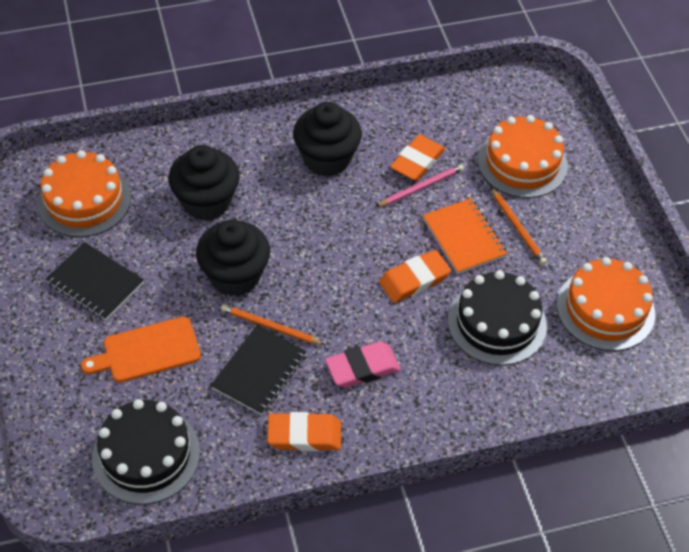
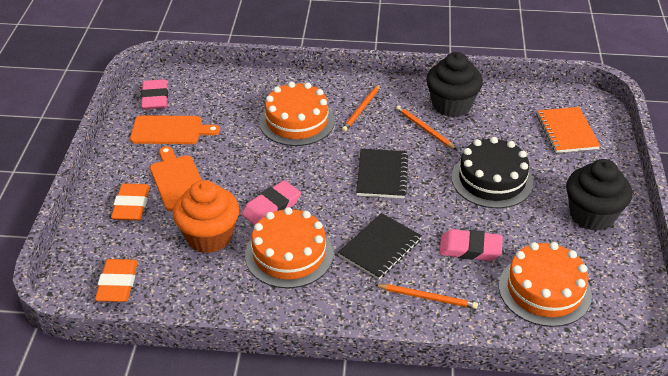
black cake: [92,399,200,504] [448,270,547,366] = 2 -> [451,137,533,208] = 1
black cupcake: [168,145,240,221] [196,219,270,296] [293,102,362,177] = 3 -> [426,52,483,117] [566,159,632,231] = 2
orange cupcake: none = 0 -> [173,180,239,253] = 1
orange cutting board: [81,316,201,382] = 1 -> [130,115,220,144] [150,146,202,211] = 2
orange eraser: [267,412,341,451] [379,250,451,303] [390,135,445,181] = 3 -> [95,259,138,302] [111,183,150,221] = 2
orange pencil: [221,304,325,345] [491,187,547,265] = 2 -> [342,84,380,132] [375,284,478,309] [396,105,457,150] = 3
pink eraser: [325,342,401,388] = 1 -> [141,79,168,110] [242,180,301,225] [439,229,503,261] = 3
pink pencil: [376,164,464,207] = 1 -> none = 0

